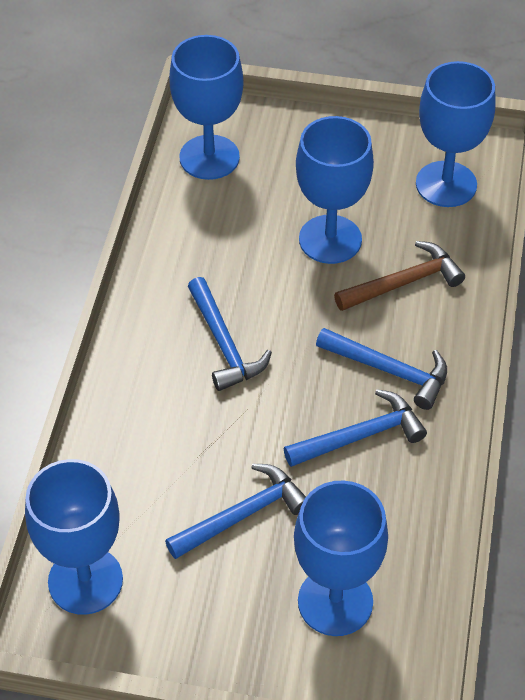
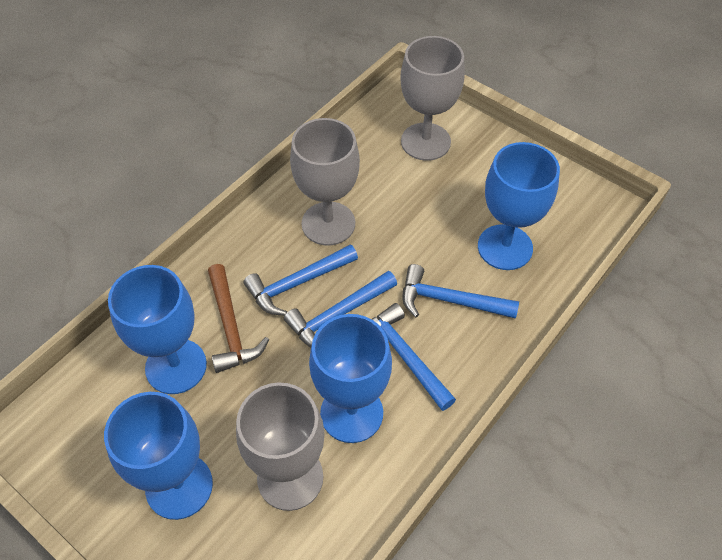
blue goblet: [25,459,123,615] [169,35,244,180] [294,480,388,636] [296,116,374,264] [416,61,496,207] = 5 -> [104,392,213,520] [108,265,207,394] [309,314,392,443] [478,142,560,270] = 4
grey goblet: none = 0 -> [236,382,325,511] [290,118,360,246] [400,36,465,161] = 3

